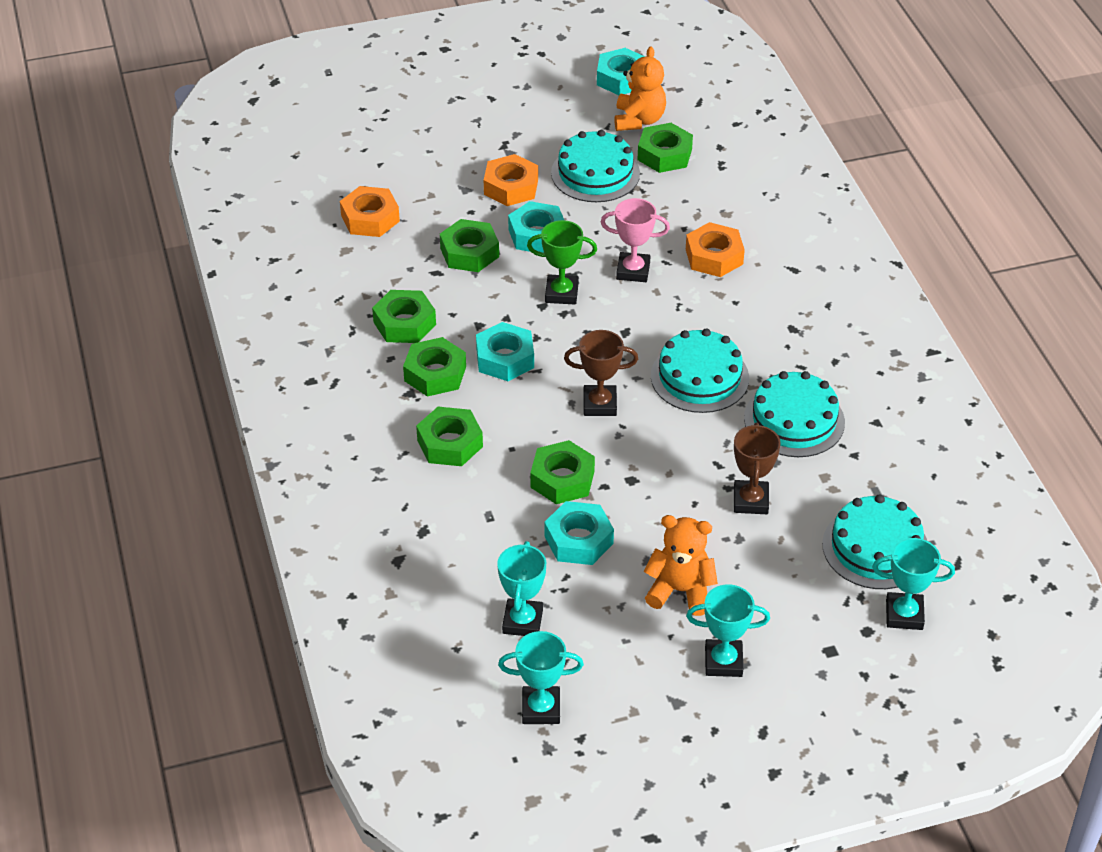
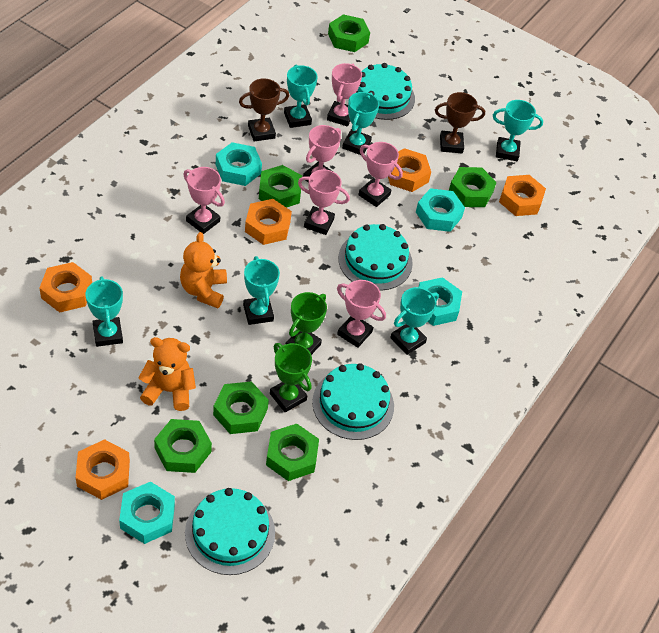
green trophy: [527,220,597,305] = 1 -> [270,343,312,412] [285,292,327,355] = 2
orange nut: [340,186,400,237] [484,154,538,206] [686,222,745,277] = 3 -> [39,262,92,313] [76,439,130,500] [245,199,292,245] [388,148,431,192] [499,175,546,216] = 5
pink trophy: [600,198,670,282] = 1 -> [183,167,225,234] [298,169,350,235] [303,125,341,182] [327,63,362,127] [337,280,386,348] [359,142,403,207] = 6
turquoise trophy: [497,541,546,636] [498,631,584,724] [686,584,770,677] [872,538,955,630] = 4 -> [86,276,123,347] [243,256,280,325] [284,64,318,128] [342,92,379,155] [390,287,439,355] [493,100,543,161] = 6

